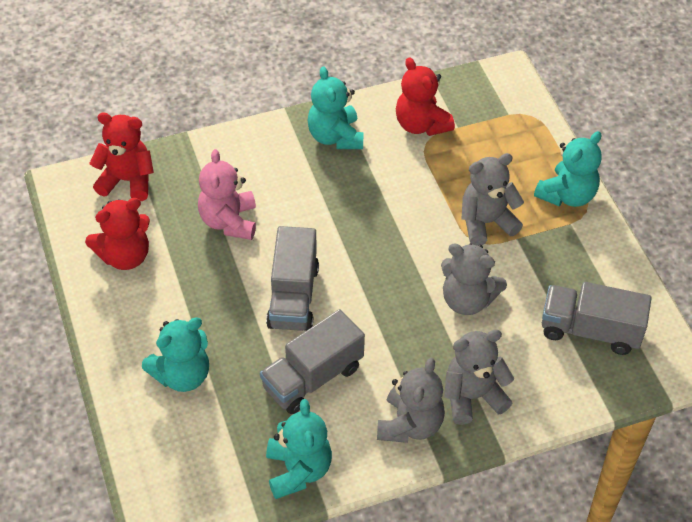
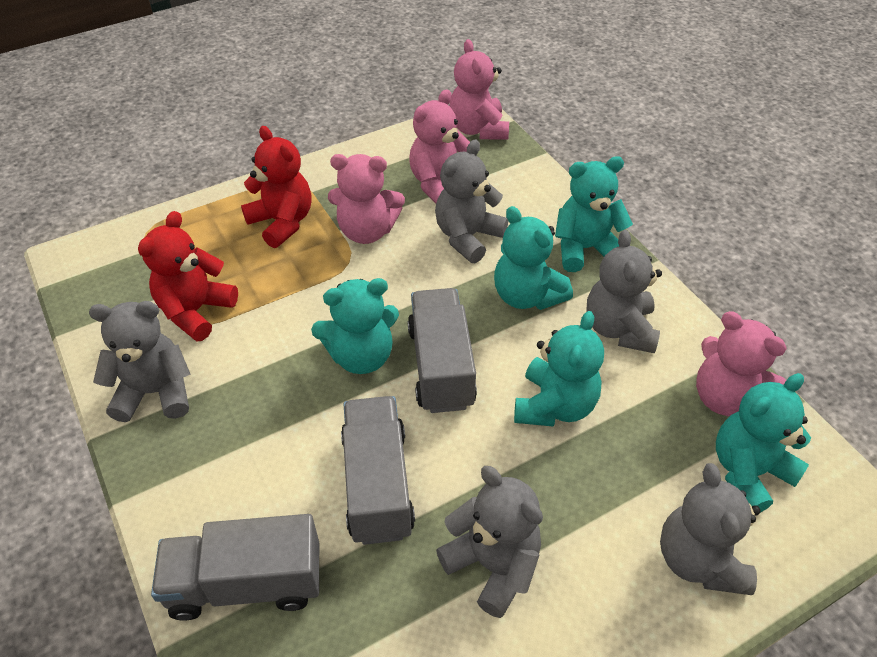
grey teddy bear: [377,358,445,443] [441,244,507,315] [444,329,514,425] [462,153,524,246] = 4 -> [89,301,190,422] [435,140,508,263] [436,466,543,618] [587,230,662,353] [660,463,761,595] = 5
pink teddy bear: [198,149,256,240] = 1 -> [328,154,405,244] [409,89,470,203] [449,39,509,140] [696,311,787,416] = 4
red teddy bear: [85,198,150,270] [89,113,154,201] [396,57,455,136] = 3 -> [138,211,238,342] [241,126,311,248] = 2
turquoise teddy bear: [142,317,209,392] [266,399,332,499] [308,66,363,149] [534,131,602,207] = 4 -> [311,278,399,374] [494,206,573,310] [514,311,604,427] [555,156,633,272] [716,373,811,513] = 5

